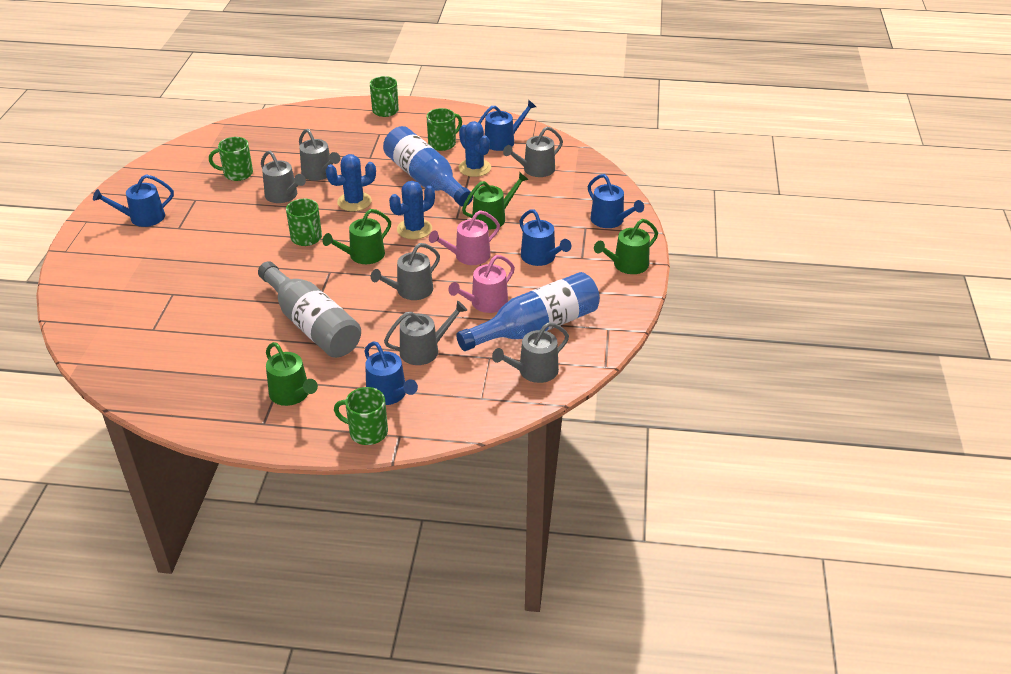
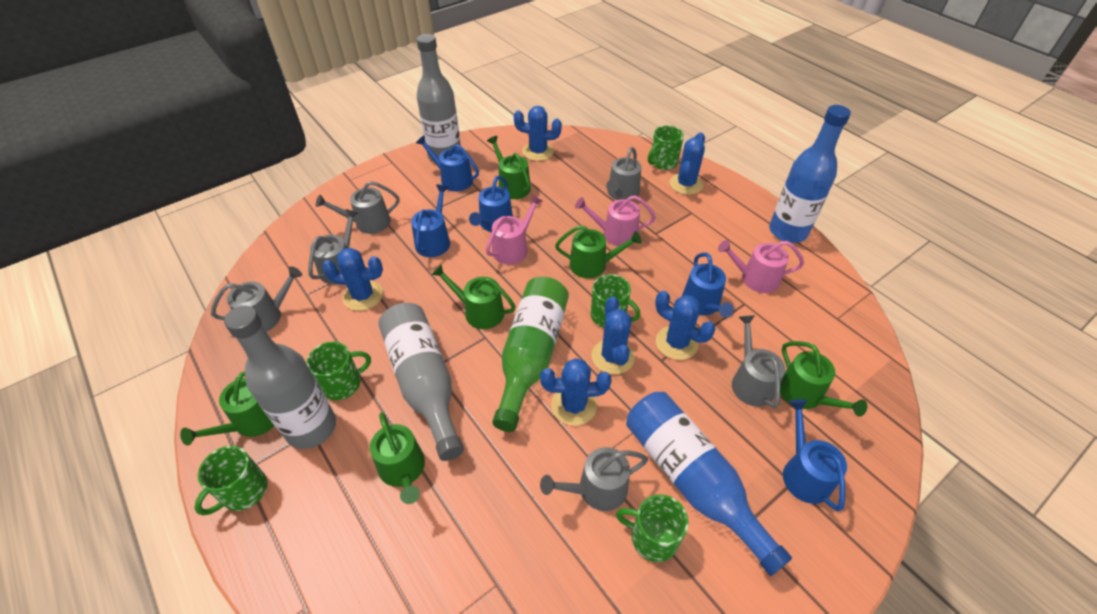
blue cactus: [326,154,376,211] [389,181,435,239] [458,121,491,177] = 3 -> [322,248,383,311] [514,106,562,161] [540,358,612,426] [592,296,635,374] [655,291,715,360] [670,132,705,195] = 6
green bottle: none = 0 -> [492,277,569,432] = 1
green watering can: [266,342,318,406] [323,209,391,264] [462,172,529,230] [594,219,658,274] = 4 -> [180,371,274,446] [370,412,425,504] [432,264,516,329] [487,136,531,199] [555,225,642,278] [780,341,867,417] = 6
grey bottle: [258,261,361,358] = 1 -> [224,305,336,449] [378,303,464,461] [417,34,461,162] = 3
pink watering can: [429,210,500,265] [448,255,515,313] = 2 -> [486,195,542,264] [575,195,656,246] [718,240,804,293] = 3

